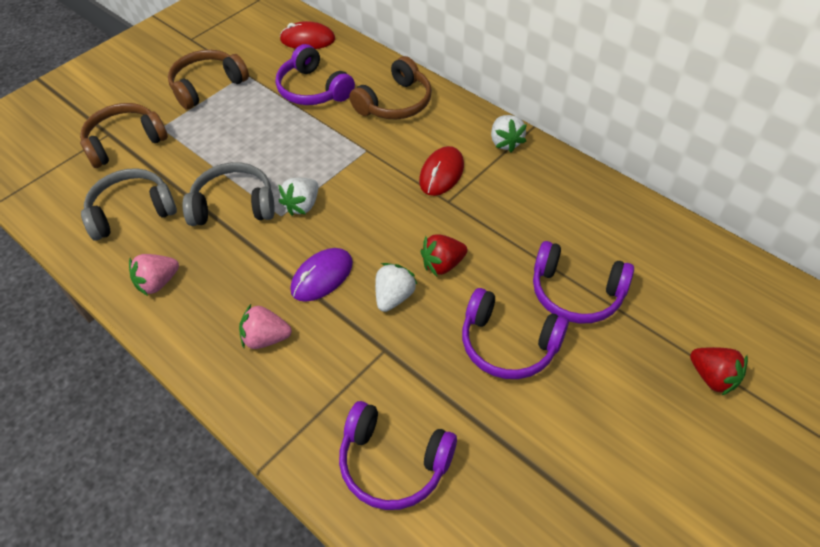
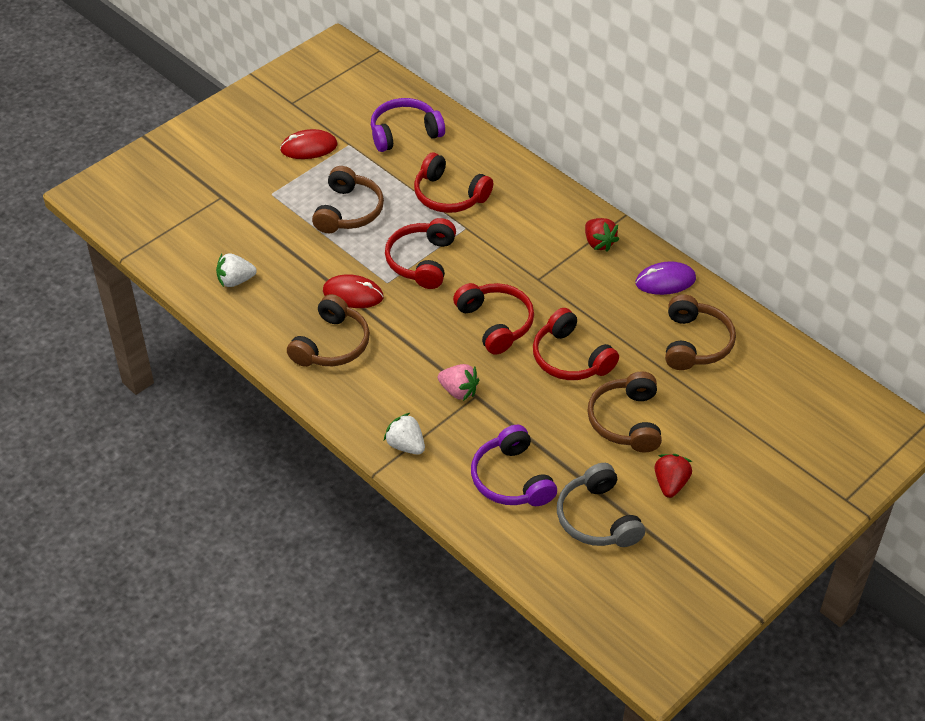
brown headphones: [80,103,168,168] [168,50,249,110] [349,56,432,120] = 3 -> [287,294,370,367] [312,166,384,233] [587,371,662,453] [665,294,736,370] = 4
grey headphones: [81,168,177,241] [182,162,275,226] = 2 -> [557,463,645,547] = 1
pink strawberry: [129,254,179,296] [239,304,292,349] = 2 -> [438,364,479,401] = 1
purple headphones: [276,44,355,105] [339,401,457,510] [462,288,569,379] [533,241,634,324] = 4 -> [371,98,445,152] [471,425,557,506] = 2
red headphones: none = 0 -> [385,218,456,289] [414,153,493,213] [453,283,534,355] [533,308,619,380] = 4
white strawberry: [279,178,319,216] [375,263,417,312] [491,115,527,152] = 3 -> [216,254,257,287] [384,413,425,455] = 2

